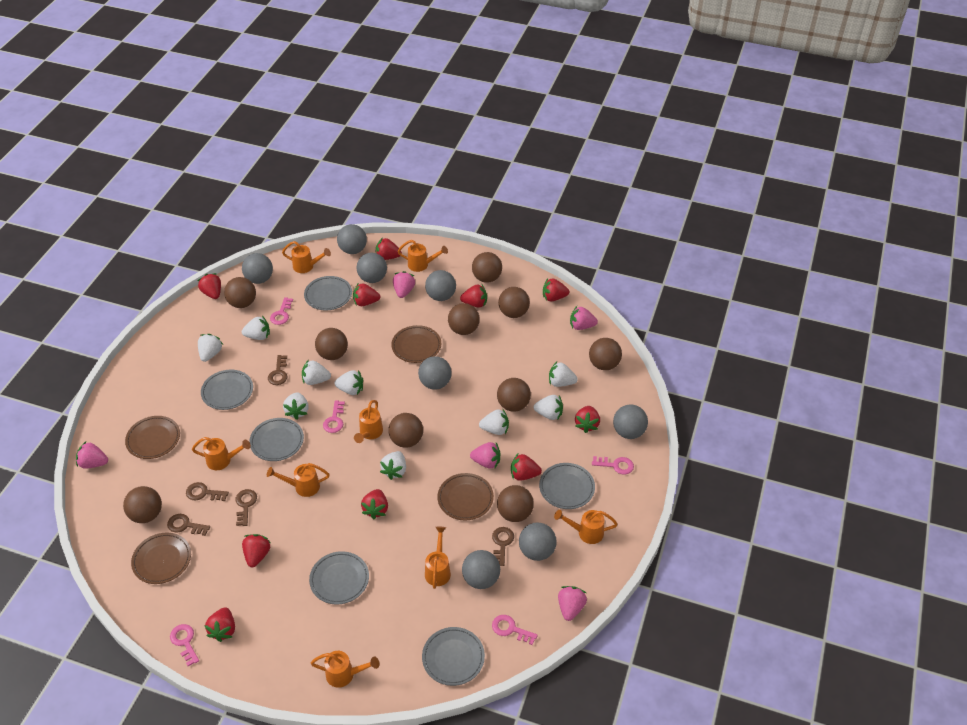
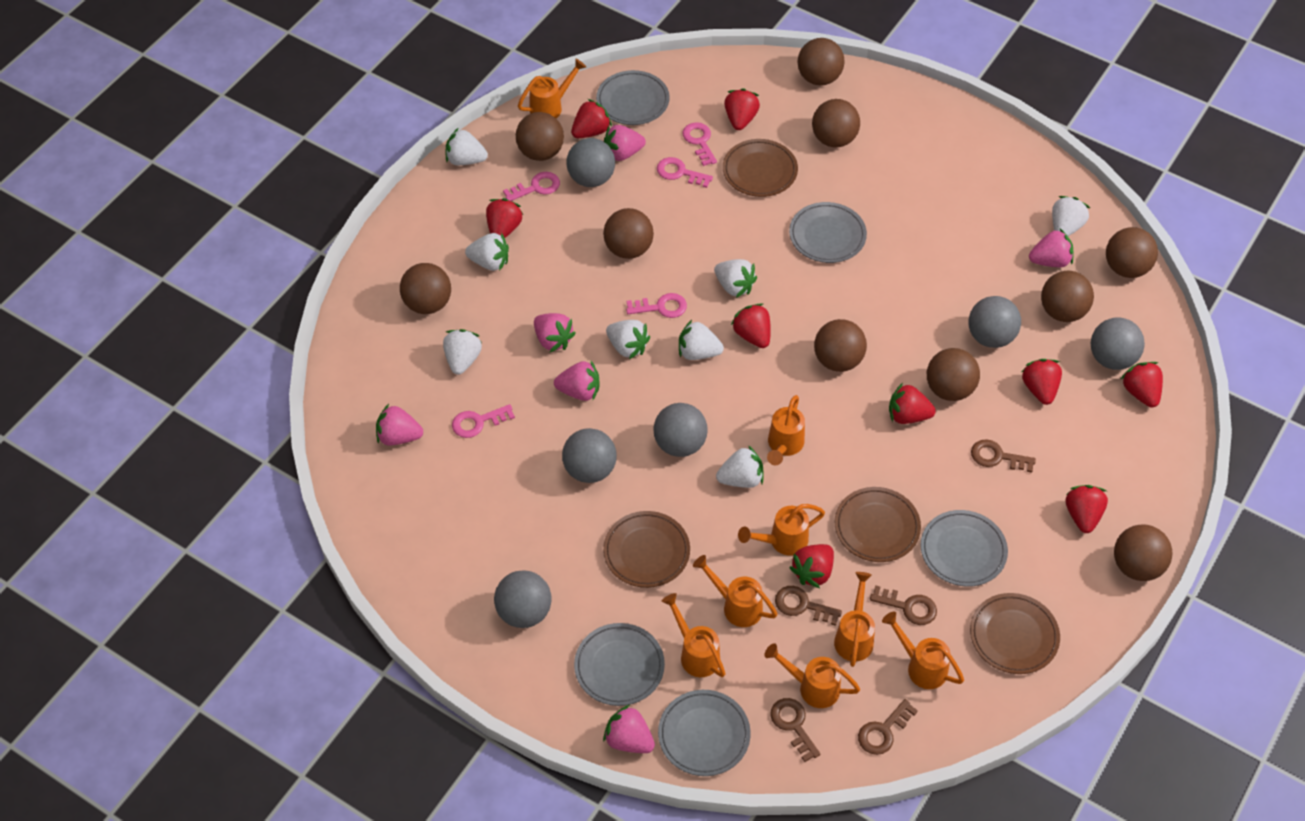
grey ball: [242,253,273,284] [337,224,367,254] [356,253,387,283] [418,356,452,390] [425,270,456,301] [462,550,500,589] [519,522,557,561] [613,405,648,439] = 8 -> [494,570,552,628] [562,428,617,483] [566,138,615,187] [654,403,708,457] [969,296,1021,348] [1091,317,1145,370] = 6
grey plate: [201,369,253,410] [249,418,304,461] [304,276,352,310] [309,551,369,604] [422,627,485,686] [539,463,595,509] = 6 -> [574,623,665,706] [596,70,670,125] [658,690,751,776] [789,202,867,263] [920,510,1008,587] = 5
pink strawberry: [76,442,108,469] [393,271,415,298] [470,442,500,469] [558,586,587,621] [570,306,598,330] = 5 -> [376,404,423,445] [534,313,576,352] [554,361,600,401] [603,705,655,753] [604,125,646,161] [1029,229,1074,267] = 6
red strawberry: [197,273,221,299] [204,607,235,642] [242,534,271,567] [353,283,380,306] [361,489,388,519] [376,237,402,260] [460,285,487,308] [511,454,542,481] [543,278,569,301] [575,406,600,433] = 10 -> [486,198,523,238] [571,99,612,138] [724,88,760,130] [731,303,771,348] [789,544,834,588] [889,383,936,424] [1022,359,1062,405] [1066,485,1108,533] [1121,362,1163,407] = 9
white strawberry: [198,334,223,362] [242,316,270,340] [283,392,309,420] [302,360,331,385] [334,370,363,395] [380,451,406,480] [479,409,509,435] [533,395,563,420] [549,362,578,387] = 9 -> [443,329,482,375] [445,128,488,165] [465,232,509,271] [606,320,650,359] [679,320,724,360] [714,259,757,298] [716,445,764,488] [1052,196,1090,236] = 8

